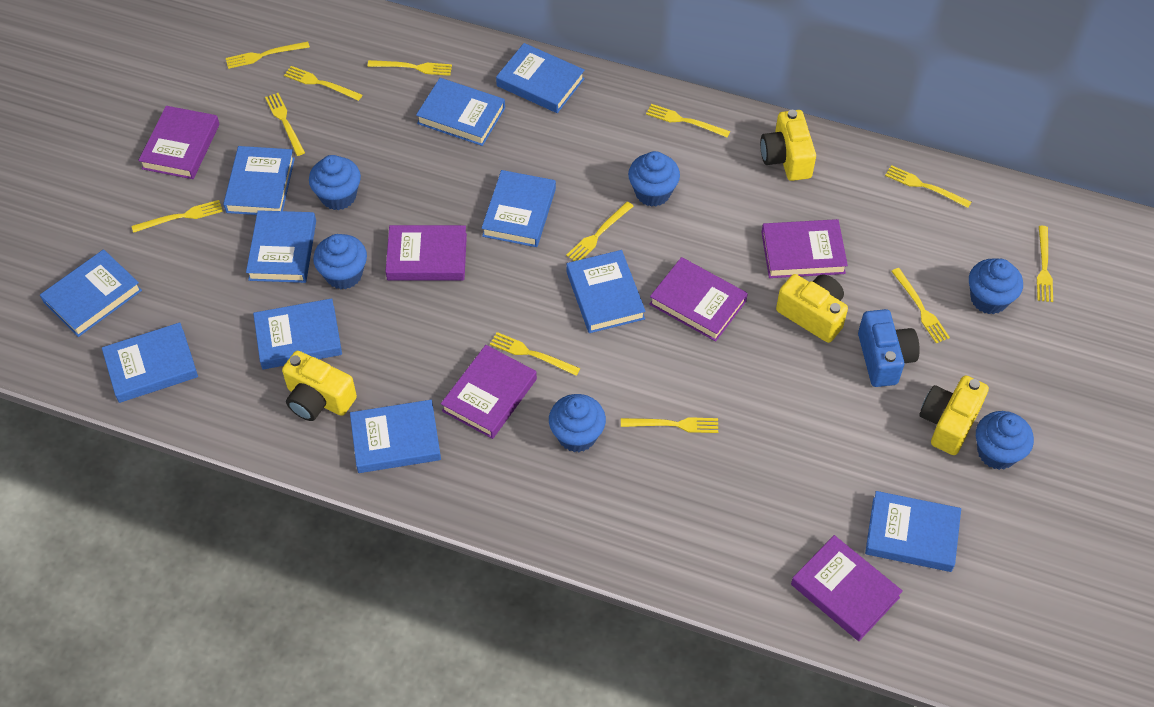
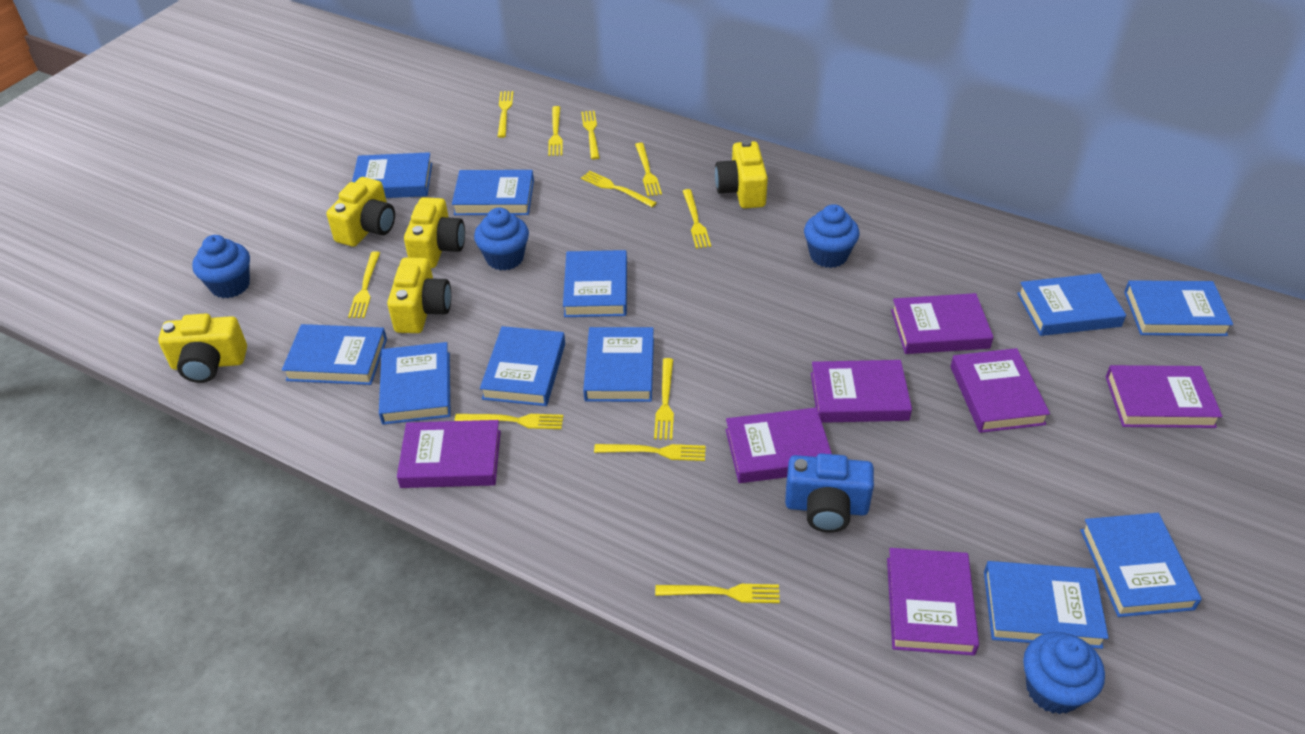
blue cupcake: [309,155,361,210] [313,234,367,289] [549,394,606,452] [628,151,680,207] [969,258,1023,314] [976,411,1034,470] = 6 -> [192,235,250,298] [474,207,529,271] [804,204,859,268] [1023,632,1105,714] = 4
purple book: [138,106,219,179] [385,225,467,280] [441,345,537,439] [649,257,748,342] [761,219,848,278] [791,535,903,641] = 6 -> [397,420,501,488] [725,408,832,483] [811,360,912,423] [887,548,979,656] [891,293,993,354] [950,348,1050,433] [1106,365,1222,428] = 7
yellow camera: [282,351,357,421] [760,110,816,181] [776,274,848,343] [919,375,989,455] = 4 -> [158,314,247,383] [327,177,395,247] [387,257,451,333] [404,197,465,268] [715,140,768,208] = 5
yellow fork: [132,200,223,233] [226,42,310,69] [265,93,305,156] [284,66,362,101] [367,60,452,76] [490,332,580,376] [566,201,633,261] [621,417,718,433] [646,104,730,138] [885,165,971,208] [891,268,950,343] [1037,226,1053,302] = 12 -> [348,251,380,318] [454,414,563,429] [497,91,513,138] [548,106,563,156] [581,111,600,159] [581,171,657,207] [594,444,706,461] [635,142,662,196] [654,358,674,440] [655,584,780,603] [683,189,711,249] = 11

